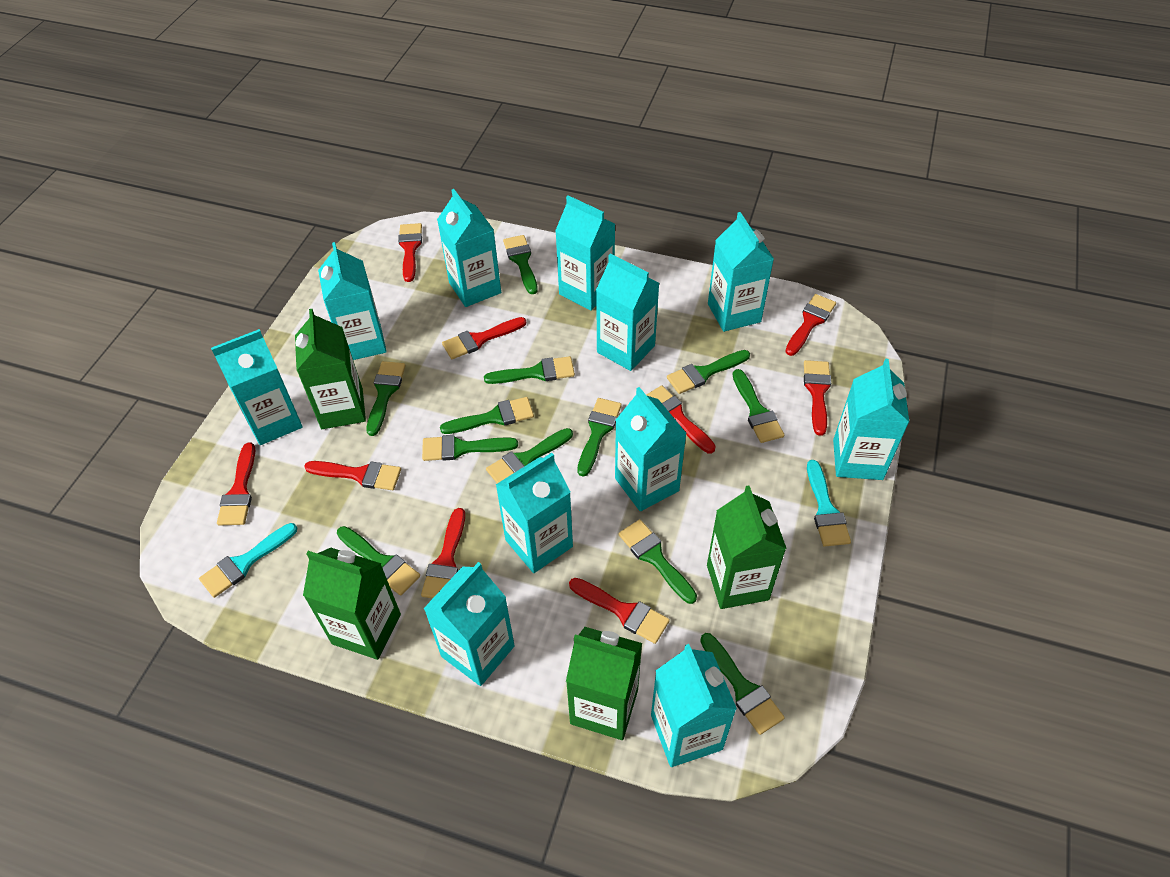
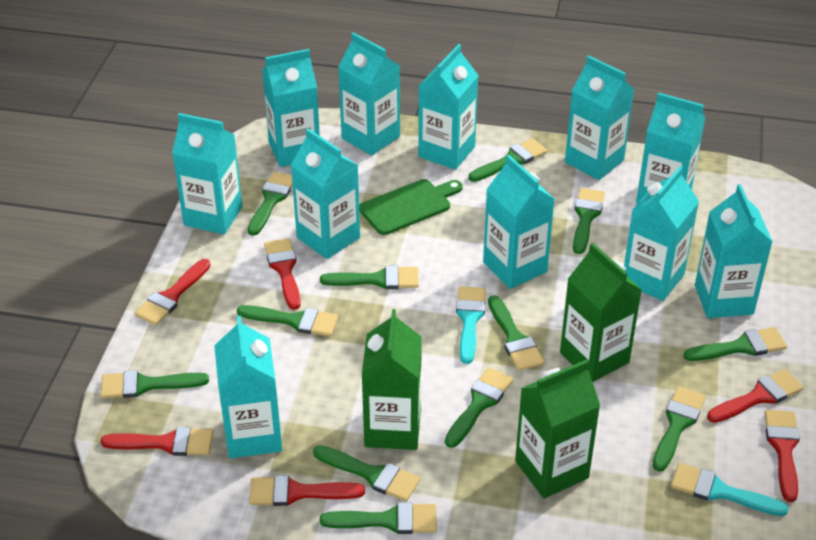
green carton: [295,309,366,429] [303,548,401,660] [566,627,642,740] [707,485,787,609] = 4 -> [362,309,422,450] [515,359,601,498] [560,243,642,382] = 3
green cutting board: none = 0 -> [359,179,463,235] = 1
red brush: [217,442,255,525] [304,461,401,490] [398,223,422,282] [421,508,465,598] [442,317,526,359] [569,578,670,644] [646,385,716,453] [785,294,836,356] [804,360,831,436] = 9 -> [101,427,213,456] [135,259,210,325] [249,475,365,506] [264,238,301,310] [707,369,804,423] [765,410,800,502] = 6

